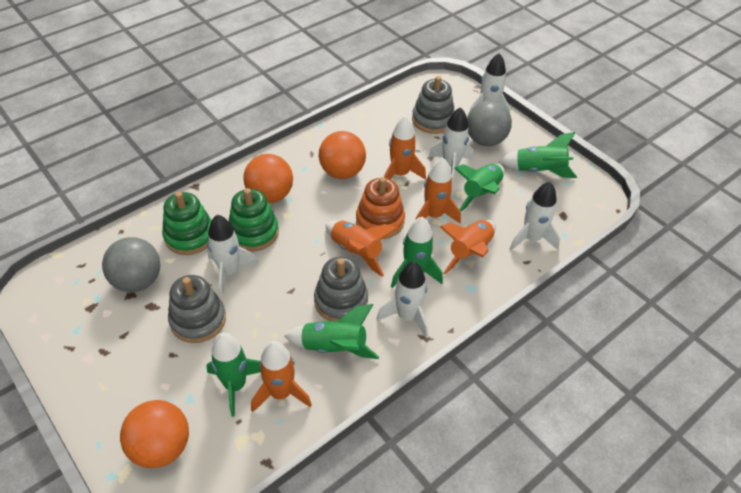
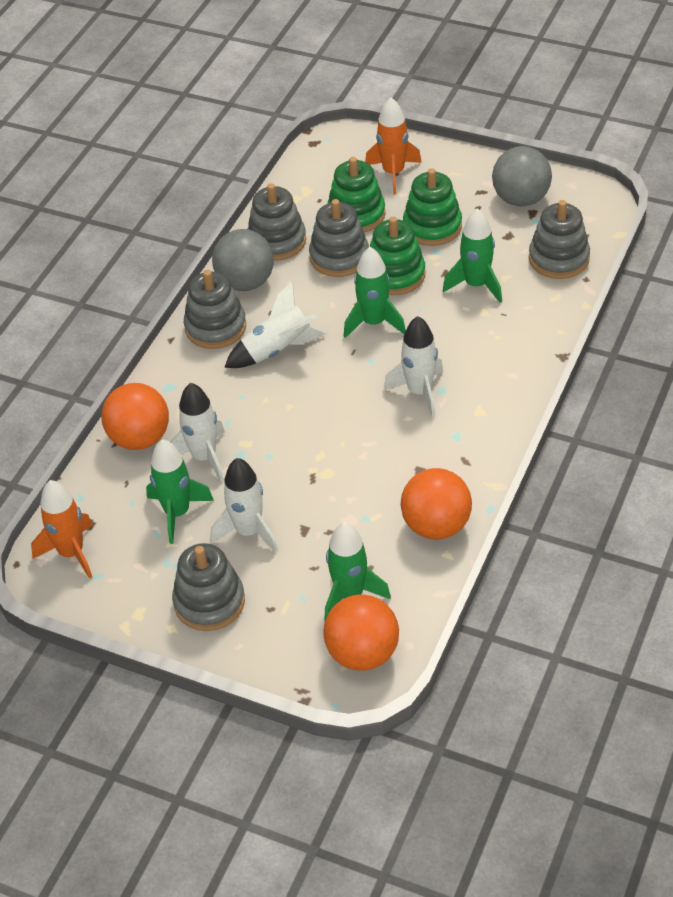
green rocket: [206,333,261,417] [284,304,379,359] [391,217,443,288] [454,164,504,212] [498,132,577,178] = 5 -> [146,439,214,544] [324,522,391,622] [344,247,406,338] [443,208,502,303] = 4
green stacking toy: [162,192,212,255] [229,188,279,251] = 2 -> [327,157,386,233] [370,217,425,295] [403,168,462,246] = 3
grey stacking toy: [168,275,226,343] [314,257,368,321] [412,76,455,134] = 3 -> [172,543,245,631] [184,270,246,349] [247,183,306,261] [309,199,369,277] [529,200,590,279] = 5
orange rocket: [251,341,312,413] [326,220,398,277] [384,115,426,180] [415,158,461,223] [440,220,496,274] = 5 -> [31,480,93,579] [365,97,422,195] = 2
orange stacking toy: [356,177,405,239] = 1 -> none = 0
white rocket: [207,215,259,296] [377,262,428,338] [428,107,473,184] [469,53,510,113] [509,182,560,251] = 5 -> [170,383,225,482] [211,458,278,553] [224,282,326,368] [384,316,443,418] = 4

